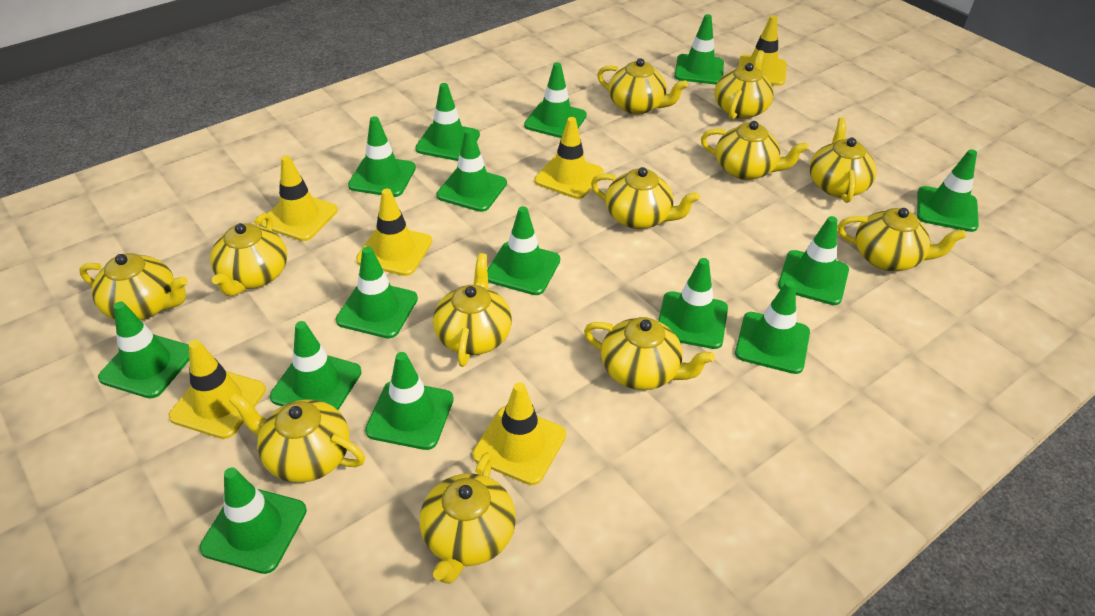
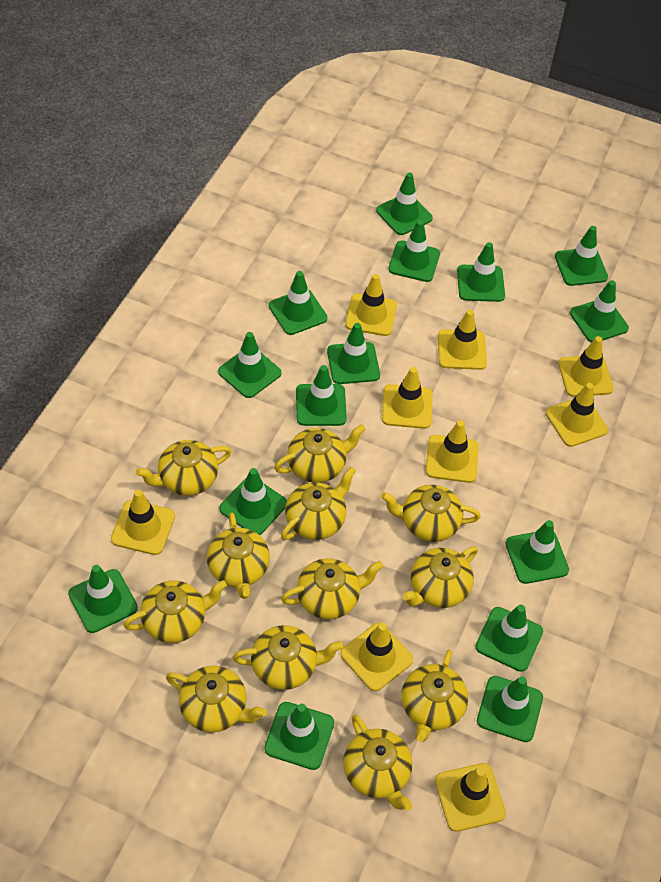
yellow traffic cone: [169,340,266,439] [261,155,338,241] [356,189,432,276] [472,382,566,485] [534,117,604,199] [738,15,787,86] = 6 -> [111,490,175,555] [340,623,414,691] [345,274,397,336] [382,367,433,429] [426,420,479,483] [435,763,506,832] [438,309,487,370] [546,383,608,447] [558,336,614,397] = 9

